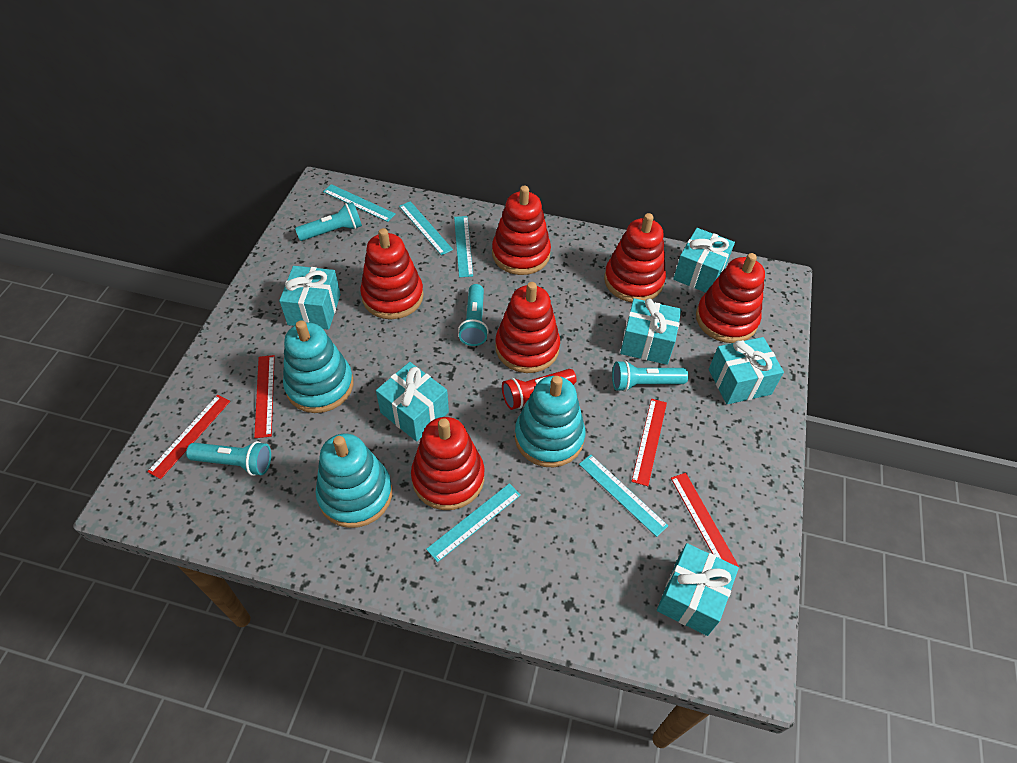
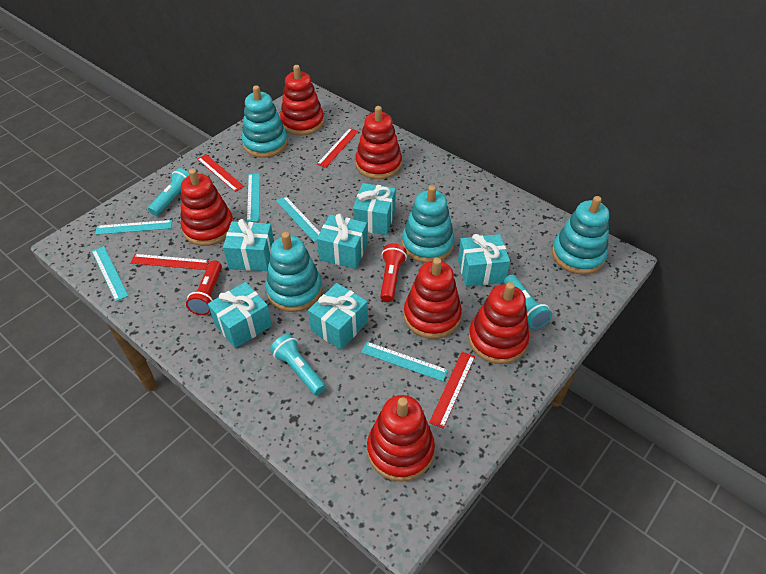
red flashlight: [502,369,577,410] = 1 -> [186,260,222,315] [380,243,407,302] = 2
turquoise flashlight: [186,441,271,476] [295,202,362,241] [458,284,489,346] [612,360,688,392] = 4 -> [148,168,189,216] [270,334,326,395] [504,275,552,329] = 3
turquoise stacking toy: [283,320,353,413] [316,434,392,528] [515,376,585,467] = 3 -> [242,85,288,158] [266,232,322,312] [402,185,455,263] [552,196,609,275] = 4

